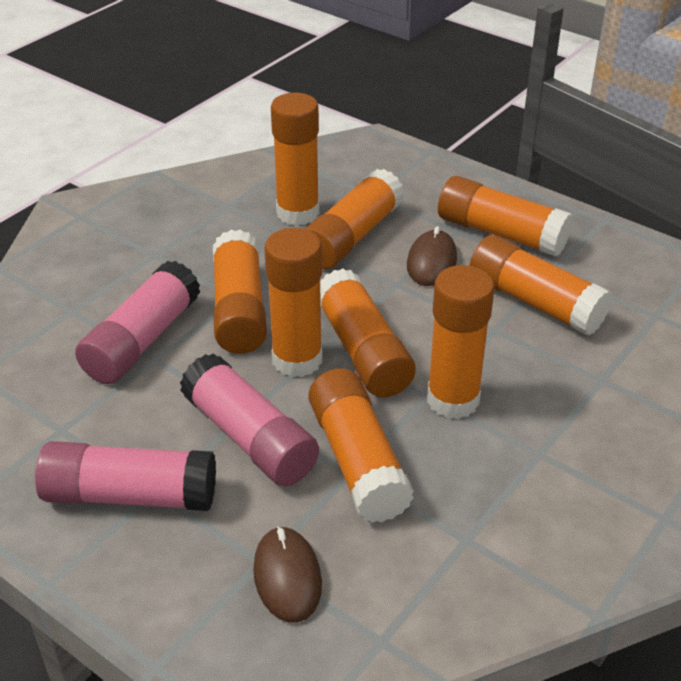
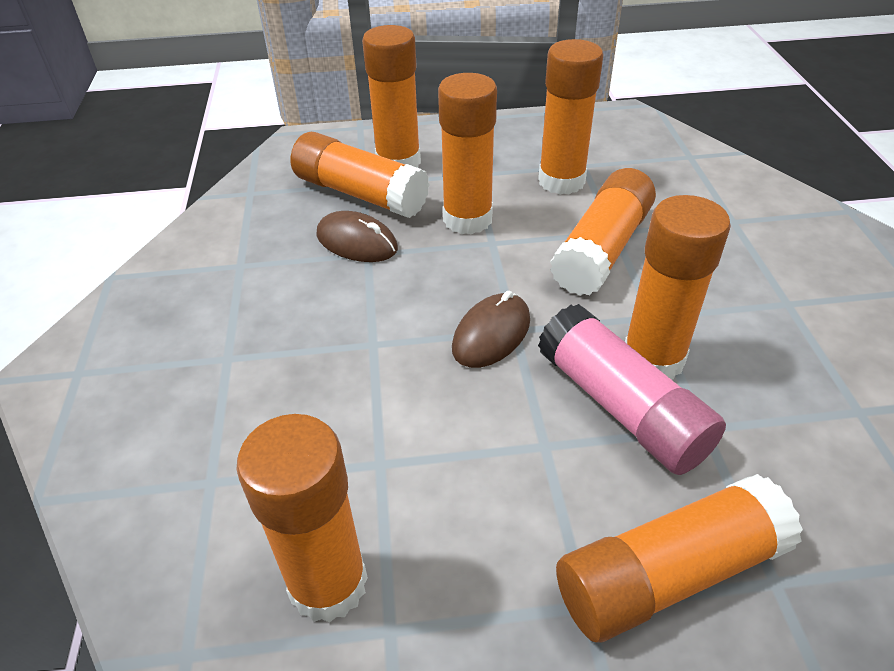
orange glue stick: [213,229,267,354] [264,228,322,377] [271,93,319,226] [305,169,404,270] [308,368,414,523] [320,269,416,397] [427,265,495,419] [438,176,573,257] [470,235,613,336] = 9 -> [236,414,368,623] [291,132,430,218] [362,25,421,168] [438,73,497,235] [538,39,603,195] [550,168,656,296] [556,474,803,643] [625,195,731,380] = 8
pink glue stick: [35,441,216,511] [75,261,200,384] [180,353,319,486] = 3 -> [538,304,726,475] = 1

